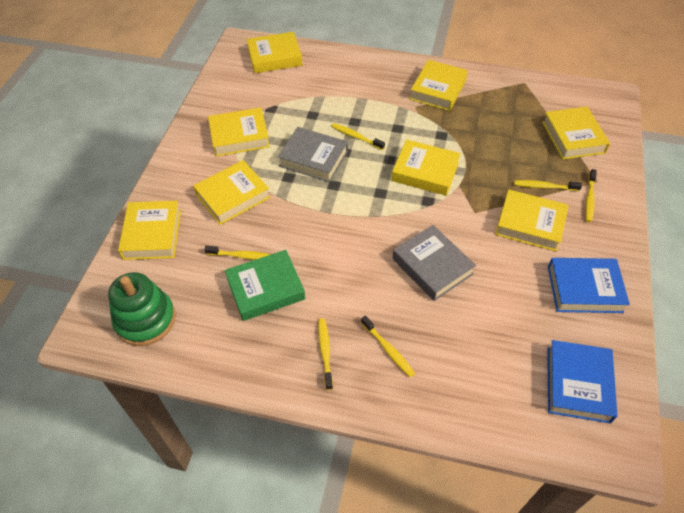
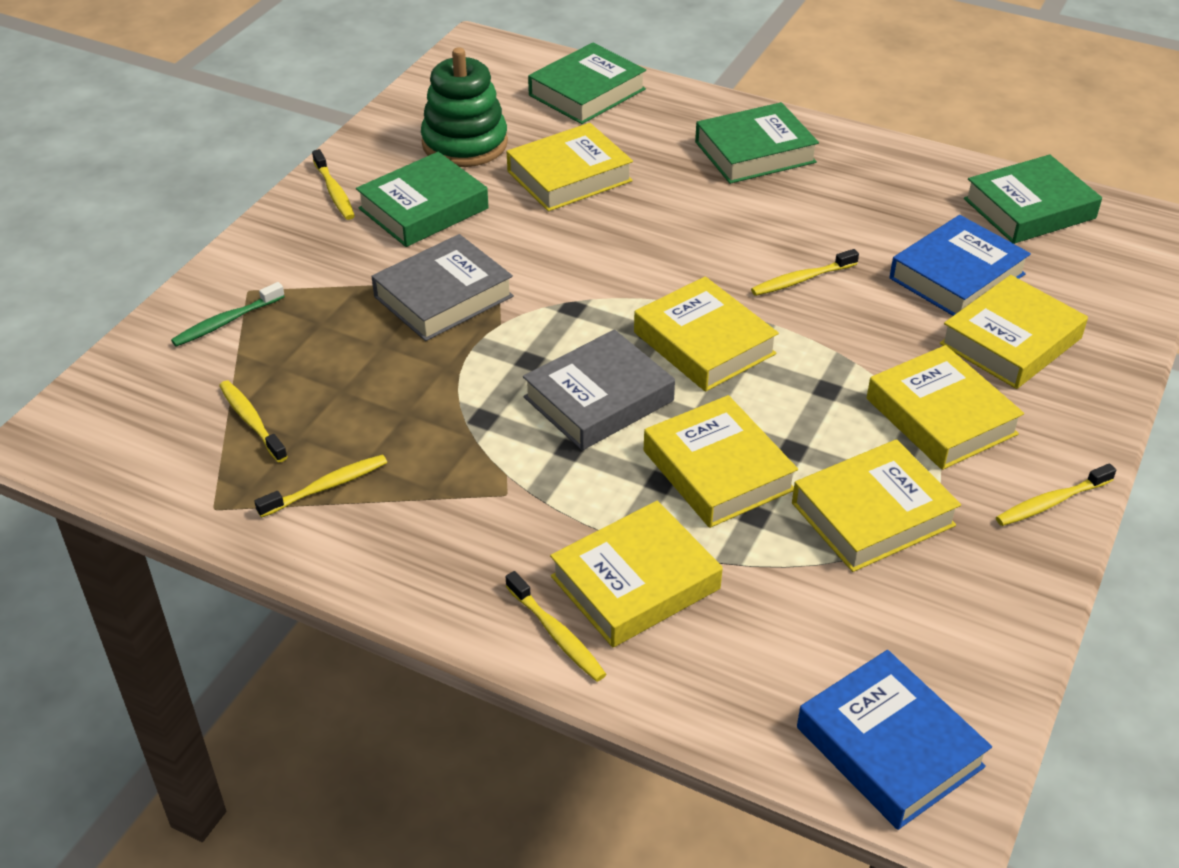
green book: [225,250,305,321] = 1 -> [356,152,489,247] [528,42,646,124] [695,102,819,184] [964,154,1102,244] = 4
green toothbrush: none = 0 -> [171,282,285,347] = 1
yellow book: [118,201,181,260] [193,160,270,225] [208,108,270,157] [246,32,302,73] [391,140,461,196] [410,60,468,111] [495,189,569,252] [542,106,610,160] = 8 -> [507,123,633,211] [550,501,723,647] [634,276,779,392] [644,395,798,528] [792,439,961,572] [867,345,1024,470] [940,275,1088,389] = 7

